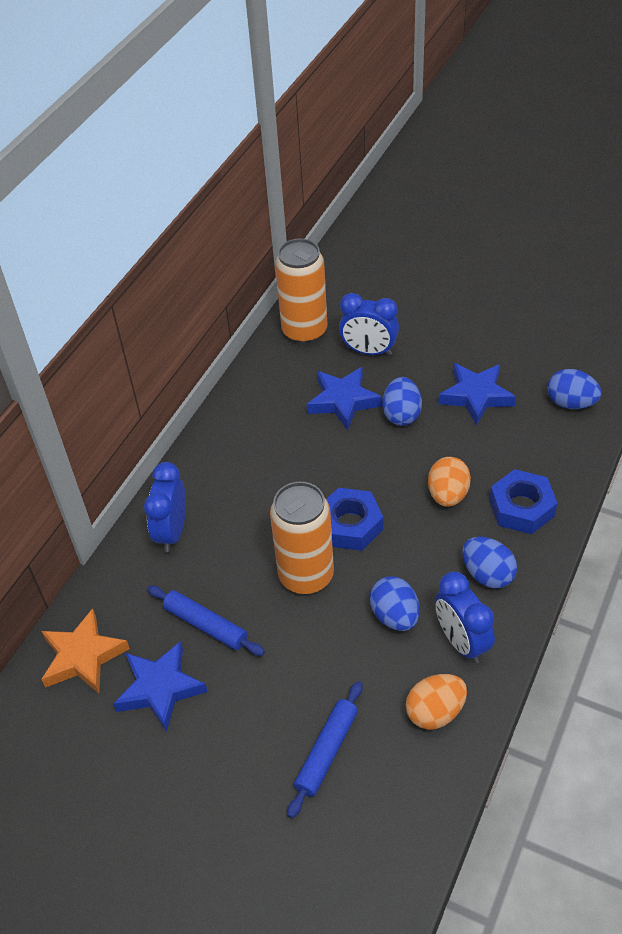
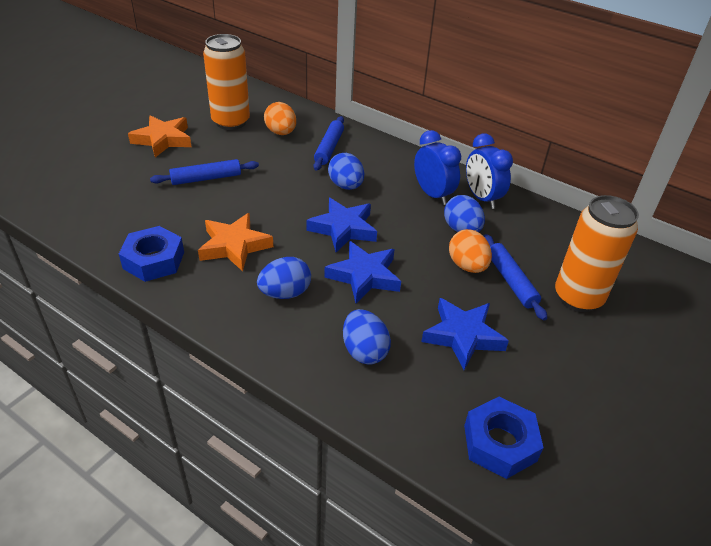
blue clock: [144,462,186,552] [339,293,399,356] [435,572,495,663] = 3 -> [414,130,461,205] [466,134,513,209] = 2
blue rolling pin: [147,585,265,656] [288,681,363,818] = 2 -> [150,159,259,185] [313,116,344,171] [484,234,547,320] = 3
orange star: [41,608,130,693] = 1 -> [128,115,191,157] [198,213,273,271] = 2

